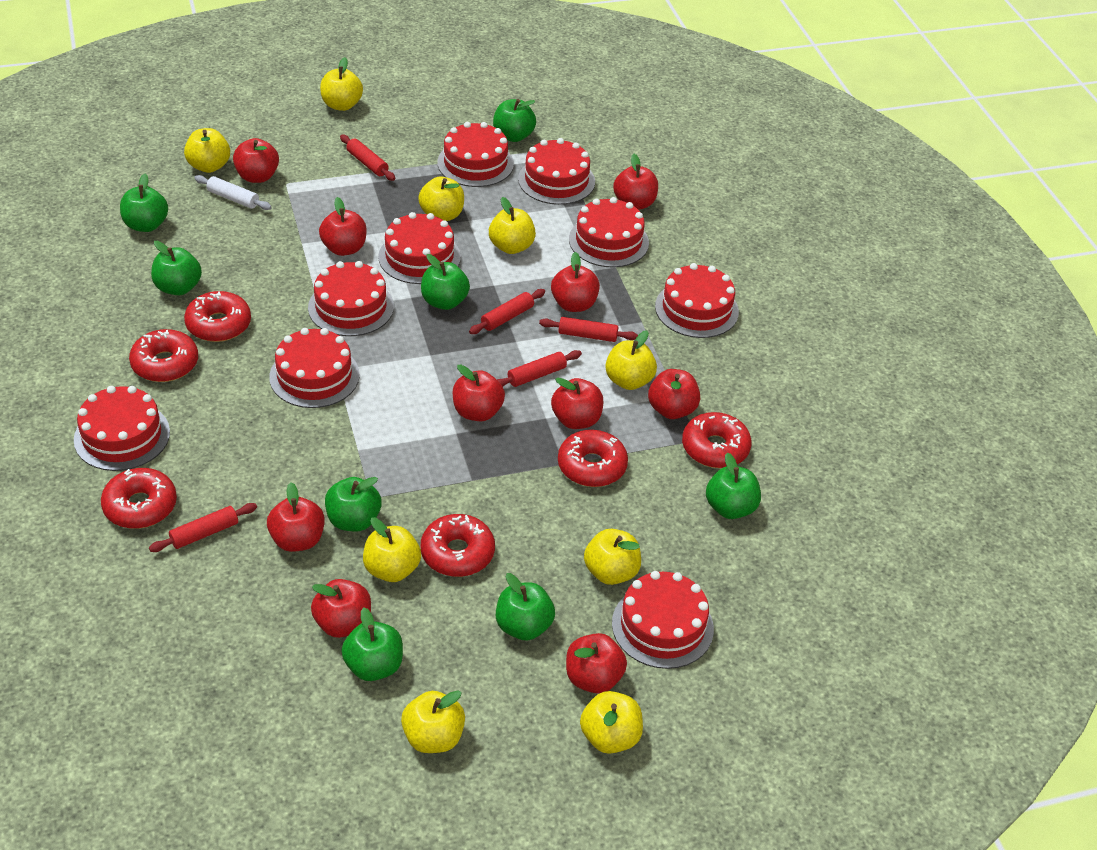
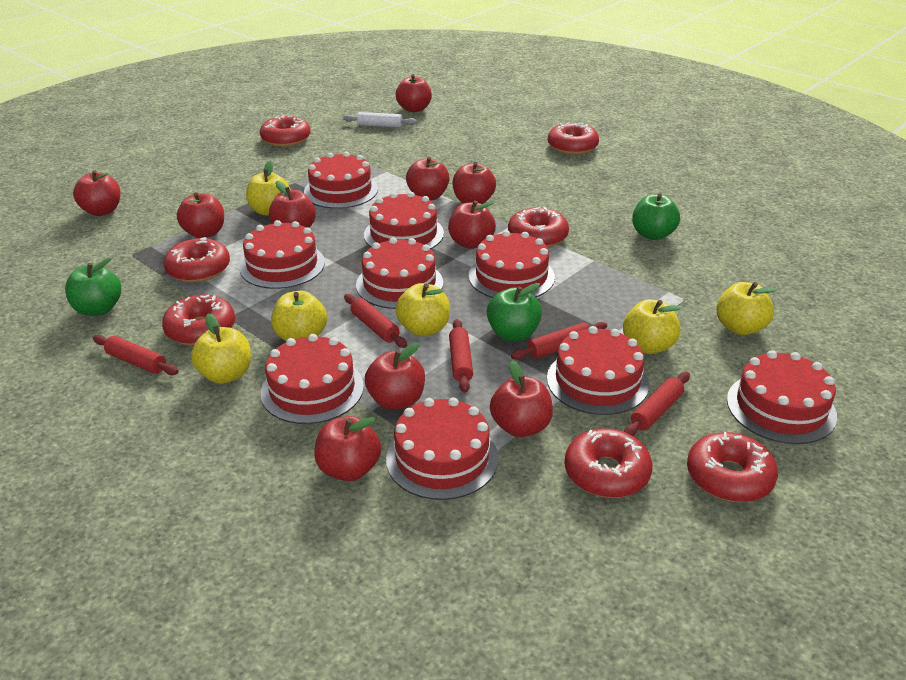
green apple: [120,174,168,232] [151,241,202,295] [325,477,382,531] [341,608,403,681] [421,254,470,310] [493,99,536,142] [496,573,555,641] [706,452,761,519] = 8 -> [65,258,121,316] [487,283,542,341] [632,193,680,240] = 3
red donut: [101,468,177,529] [129,329,198,382] [184,291,251,342] [421,514,495,577] [558,430,628,487] [682,412,752,468] = 6 -> [162,295,235,346] [164,237,230,282] [260,115,311,147] [508,207,569,248] [548,123,599,155] [564,428,652,498] [687,432,778,502] = 7
yellow apple: [184,128,230,173] [320,57,363,111] [363,517,421,582] [401,690,465,753] [418,177,464,221] [489,197,536,254] [580,691,643,754] [584,529,641,585] [605,330,657,390] = 9 -> [191,313,251,384] [246,161,291,216] [271,291,327,341] [396,283,450,336] [623,299,681,354] [716,282,777,335] = 6

